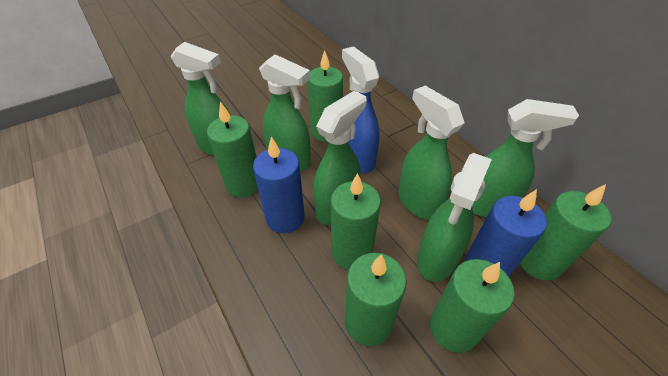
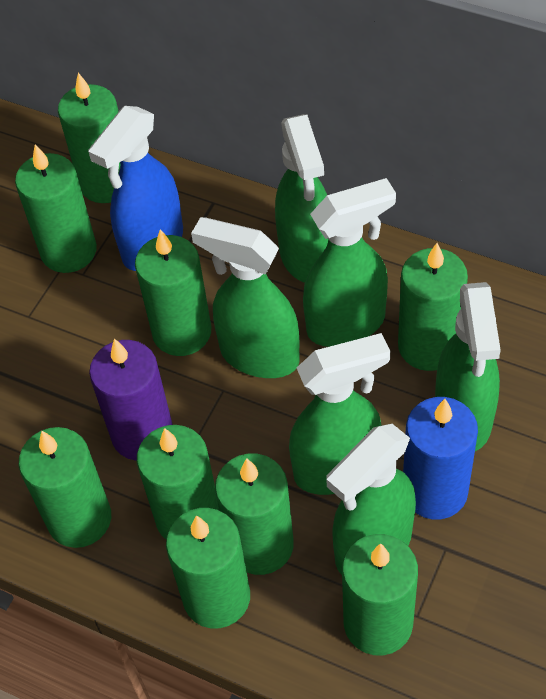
blue candle: [253,136,305,233] [465,189,547,277] = 2 -> [403,397,478,520] = 1
green candle: [207,101,258,197] [307,50,343,142] [331,173,381,269] [345,253,407,346] [430,259,515,353] [520,184,611,280] = 6 -> [15,144,97,273] [19,427,111,548] [58,73,120,203] [135,229,211,356] [137,425,219,539] [166,508,250,628] [215,453,294,575] [342,534,418,655] [398,243,468,371] = 9
purple candle: none = 0 -> [89,339,173,461] = 1

